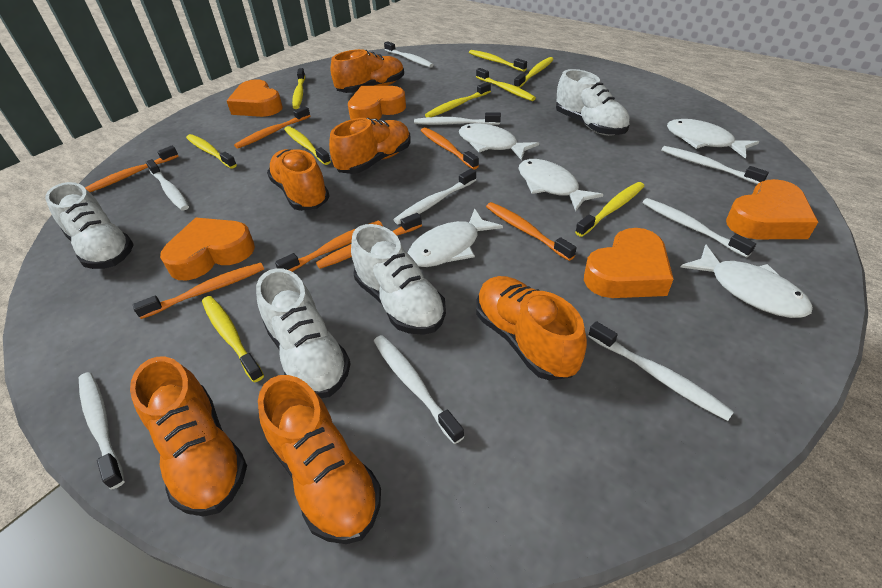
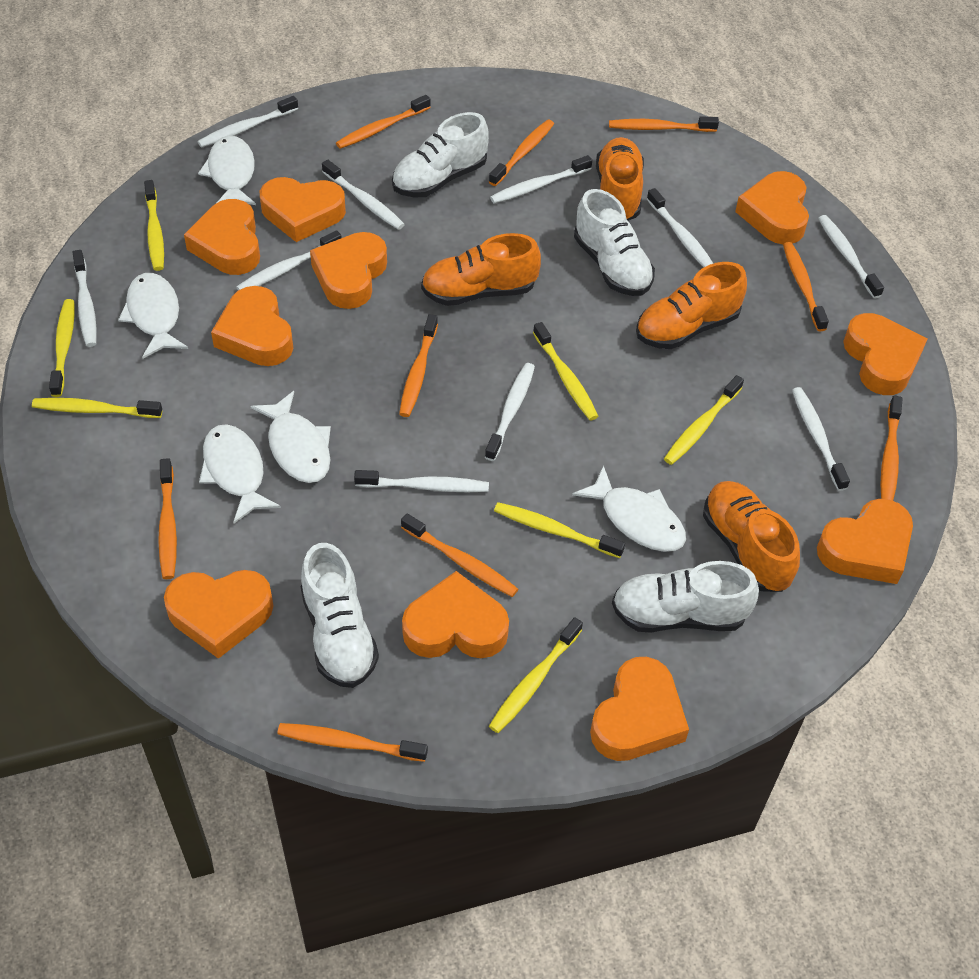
orange heart: [160,218,255,280] [227,79,283,117] [348,86,406,120] [584,228,673,298] [726,179,818,239] = 5 -> [164,570,274,659] [184,199,260,275] [211,286,294,366] [260,177,346,242] [310,232,387,309] [402,571,509,658] [590,657,689,761] [735,171,809,244] [817,499,913,584] [843,313,927,395] = 10
orange shoe: [130,357,247,516] [258,375,381,544] [267,149,329,211] [329,118,411,174] [331,49,404,93] [476,276,587,380] = 6 -> [421,233,541,306] [596,137,644,220] [636,262,747,349] [703,481,800,592] = 4
orange toothbrush: [85,146,179,192] [133,263,264,319] [234,106,310,149] [275,221,383,272] [316,213,422,269] [421,127,479,169] [486,202,577,261] = 7 -> [158,458,177,579] [277,723,428,762] [336,95,431,149] [399,314,438,417] [401,513,518,597] [489,120,554,186] [609,116,719,132] [783,242,829,332] [881,395,903,501] = 9
white toothbrush: [79,372,125,489] [146,159,189,211] [374,335,465,444] [384,41,434,68] [393,168,476,225] [414,112,501,125] [588,321,734,421] [642,198,756,258] [661,146,769,184] = 9 -> [72,250,97,347] [198,96,298,148] [236,230,342,290] [322,160,405,230] [354,470,489,492] [485,363,535,461] [490,155,592,204] [647,188,713,267] [792,387,850,491] [818,215,884,299] = 10
yellow toothbrush: [186,134,237,169] [202,296,264,383] [284,126,331,165] [292,68,305,109] [425,82,491,118] [469,50,527,72] [476,68,536,101] [514,57,554,88] [575,182,644,237] = 9 -> [32,398,162,418] [49,299,75,397] [144,180,164,271] [489,617,583,733] [494,502,625,558] [533,322,598,420] [664,375,744,465] = 7

